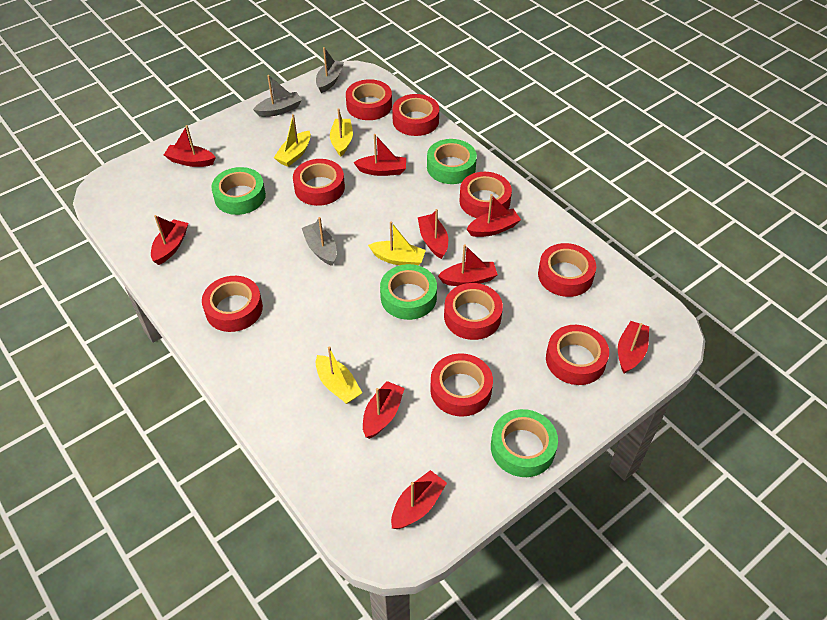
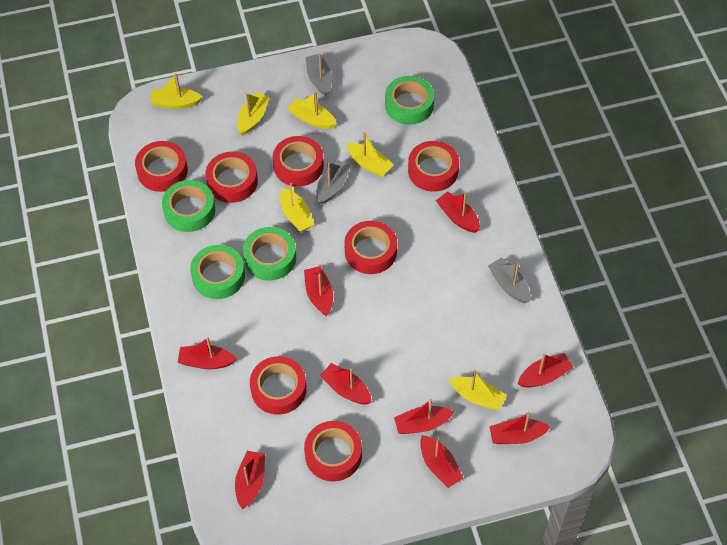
red tape: [202,276,263,332] [293,159,345,206] [346,79,392,120] [392,94,439,136] [430,353,493,417] [444,283,503,340] [459,172,512,218] [538,243,596,297] [546,325,609,385] = 9 -> [135,141,188,192] [205,152,258,203] [250,356,307,415] [273,136,324,187] [304,421,362,481] [344,221,397,274] [408,141,459,192] = 7
yellow boat: [274,114,311,167] [316,346,362,404] [330,108,353,156] [368,222,426,265] = 4 -> [150,73,202,109] [237,92,270,135] [280,183,315,232] [288,92,337,129] [347,132,394,177] [449,370,507,410] = 6

